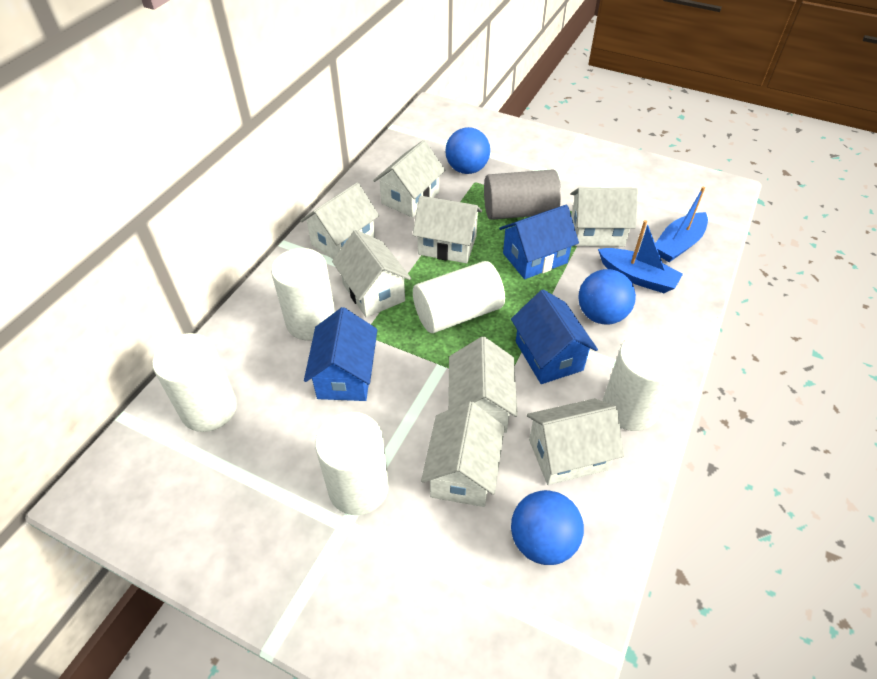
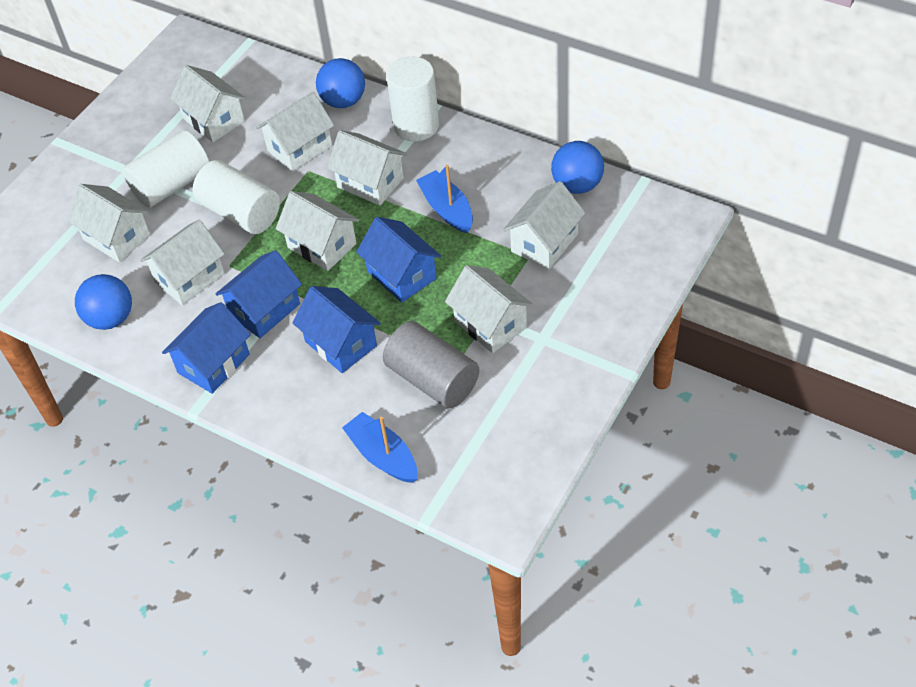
blue house: [304,307,377,401] [499,205,579,279] [511,289,598,384] = 3 -> [162,302,251,394] [216,250,302,338] [292,286,381,373] [356,217,441,303] = 4
white cylinder: [152,333,237,432] [271,248,335,341] [315,412,389,515] [413,261,505,333] [603,333,682,431] = 5 -> [122,130,209,208] [192,160,280,234] [386,57,439,142] = 3

